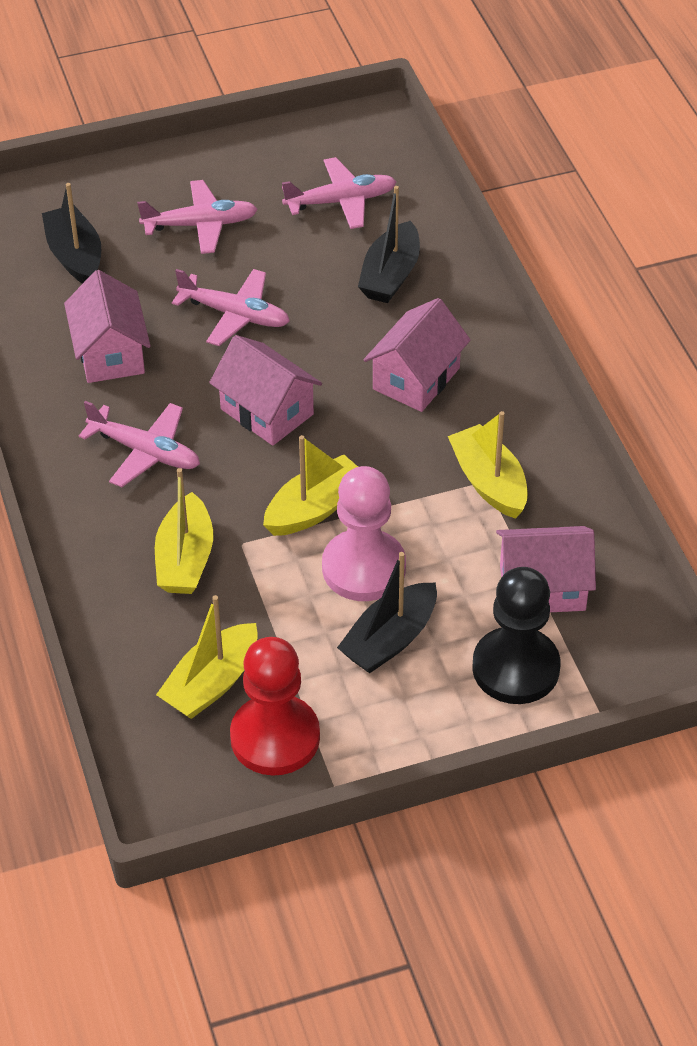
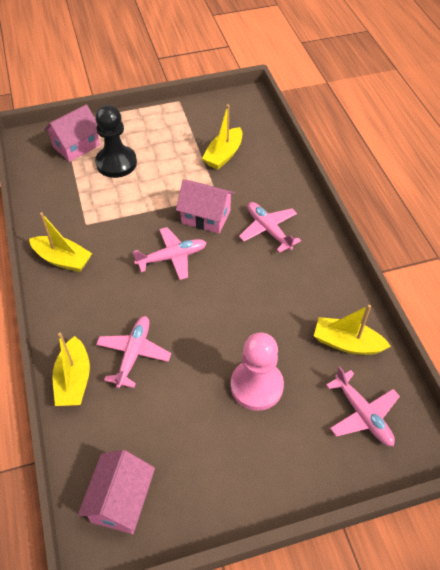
black boat: [42,183,101,284] [337,552,437,673] [358,186,420,303] = 3 -> none = 0
pink house: [64,270,151,383] [209,335,322,446] [363,298,471,412] [496,526,596,612] = 4 -> [44,104,100,162] [78,450,155,534] [176,179,235,234] = 3
red pawn: [230,637,320,775] = 1 -> none = 0

